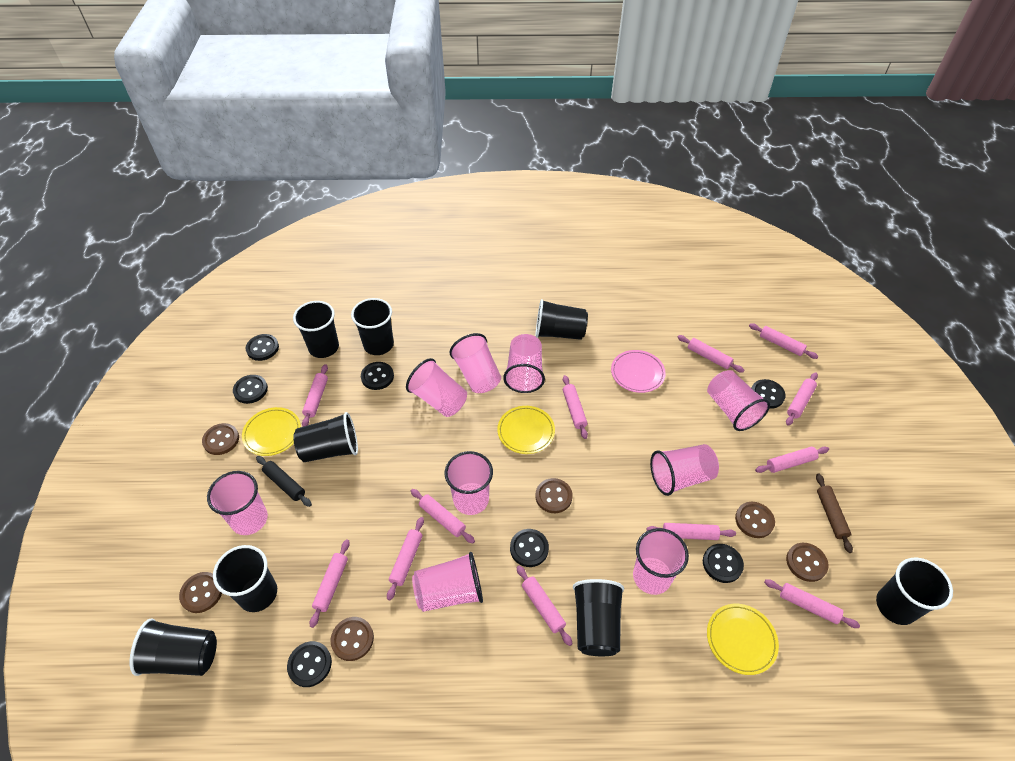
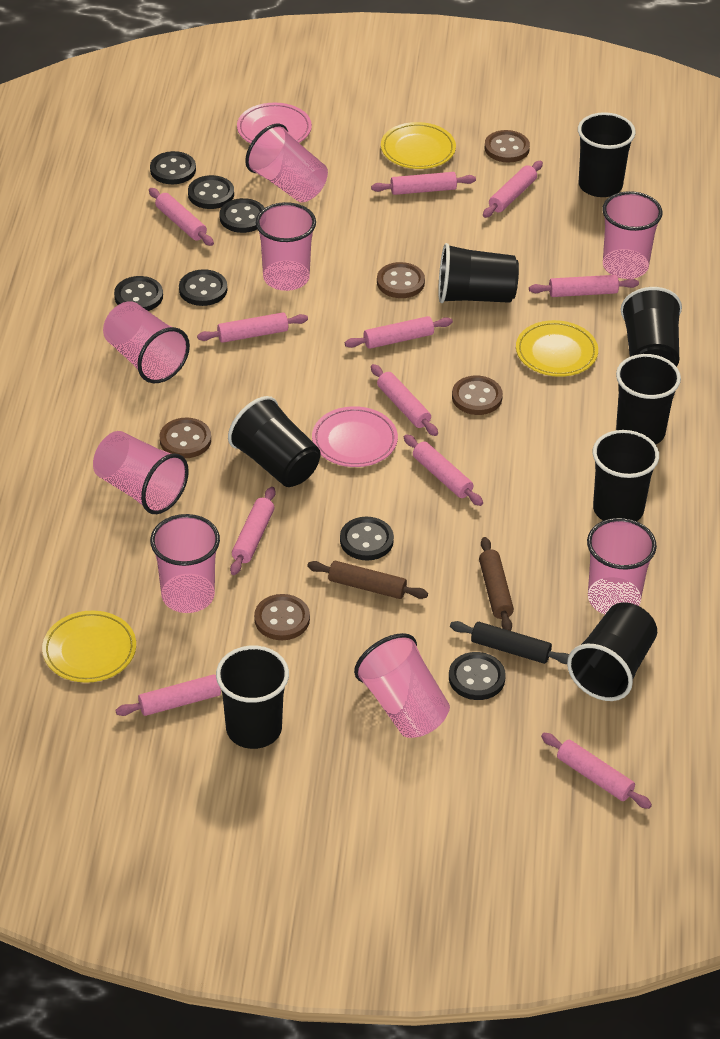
brown button: [179,572,222,613] [202,423,239,455] [330,617,374,661] [536,478,572,513] [735,502,775,538] [786,543,829,582] = 6 -> [160,418,211,458] [254,594,310,640] [377,262,425,298] [452,376,503,415] [484,130,530,163] = 5
brown rolling pin: [816,474,853,553] = 1 -> [307,561,428,599] [479,537,514,631] = 2
pink cup: [207,471,268,535] [406,358,467,417] [412,552,483,612] [445,451,493,515] [450,333,501,393] [503,334,545,393] [633,528,689,595] [650,444,719,496] [707,370,770,431] = 9 -> [93,431,189,514] [103,301,190,383] [150,514,220,613] [245,123,328,202] [256,202,316,291] [354,633,450,738] [587,518,657,614] [602,191,662,279] = 8
pink plate: [611,350,666,393] = 1 -> [237,103,312,144] [312,406,398,467] = 2
pink rolling pin: [302,364,328,427] [310,539,350,628] [387,517,424,600] [411,489,475,543] [516,565,572,646] [563,375,588,439] [647,523,736,540] [677,335,744,373] [749,323,818,359] [755,447,829,473] [764,579,860,628] [786,372,818,426] = 12 -> [115,674,221,716] [149,188,214,246] [197,312,308,343] [230,487,276,575] [345,316,453,349] [371,172,476,195] [371,364,438,436] [404,434,483,506] [483,161,543,218] [529,275,639,297] [541,733,652,809] = 11

